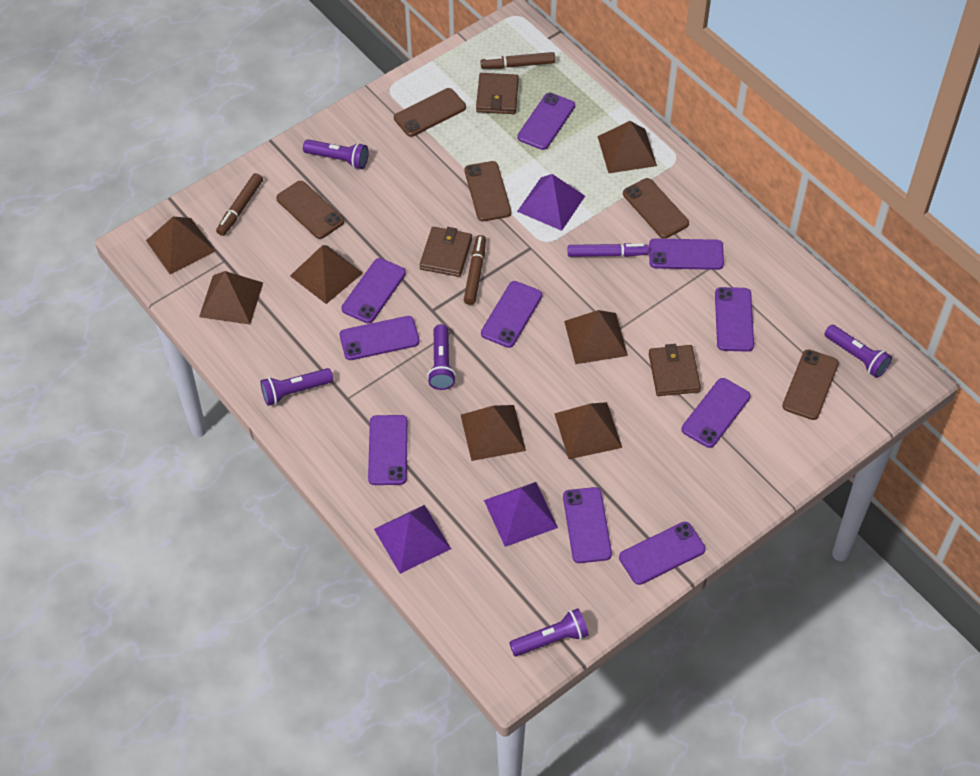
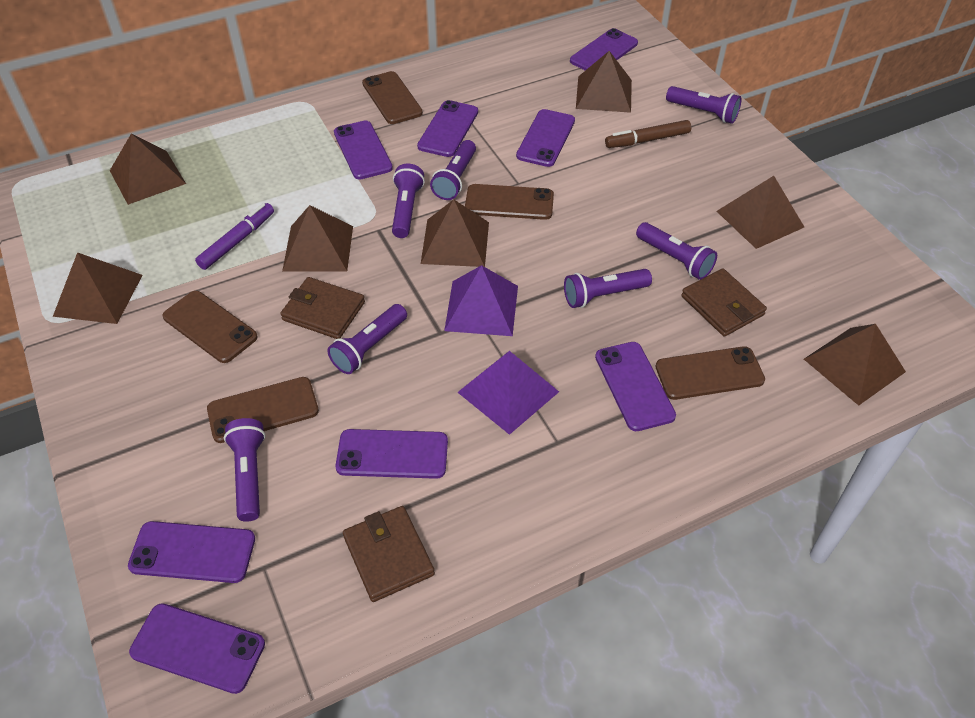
brown marker: [216,173,263,236] [464,235,486,305] [481,52,555,69] = 3 -> [605,120,691,148] = 1
purple flashlight: [260,368,333,406] [303,139,369,169] [427,324,456,390] [509,608,589,657] [824,325,892,378] = 5 -> [224,418,266,522] [327,304,407,374] [392,164,425,238] [430,140,476,200] [564,269,652,308] [636,222,717,280] [666,86,741,124] = 7
purple phone: [340,316,420,360] [341,258,406,323] [368,415,408,485] [481,281,542,348] [517,93,575,150] [563,487,612,563] [619,522,706,585] [649,238,724,270] [681,378,751,448] [715,287,754,352] = 10 -> [128,521,255,583] [129,603,265,694] [334,120,393,180] [335,429,448,479] [417,100,478,157] [516,109,575,167] [570,28,638,70] [595,342,676,431] = 8
purple pyramid: [374,505,451,574] [484,482,558,547] [517,174,585,231] = 3 -> [444,265,518,336] [457,351,559,435] = 2

